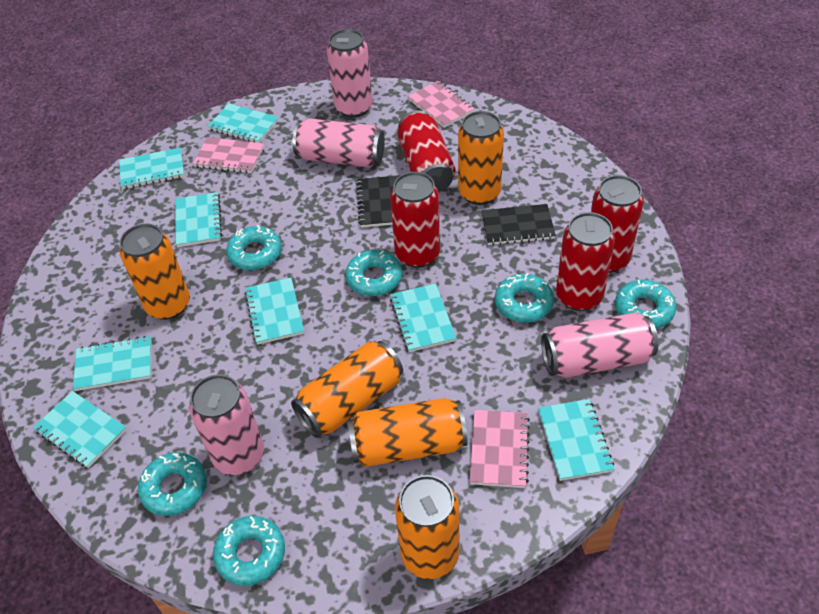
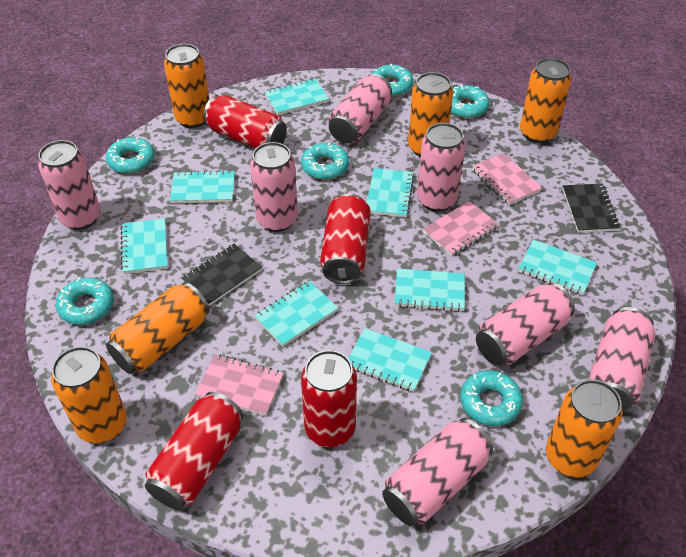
orange can: [119,224,190,320] [291,341,403,438] [348,398,468,467] [395,475,459,579] [458,111,504,205] = 5 -> [51,346,127,443] [106,282,209,374] [164,44,209,128] [408,72,453,157] [520,58,572,143] [546,379,623,478] = 6
pink can: [189,374,264,475] [293,118,385,168] [327,29,373,118] [541,312,658,378] = 4 -> [38,140,100,230] [250,142,298,232] [328,74,392,144] [382,418,493,526] [417,123,466,212] [476,283,575,365] [589,307,656,411] = 7

